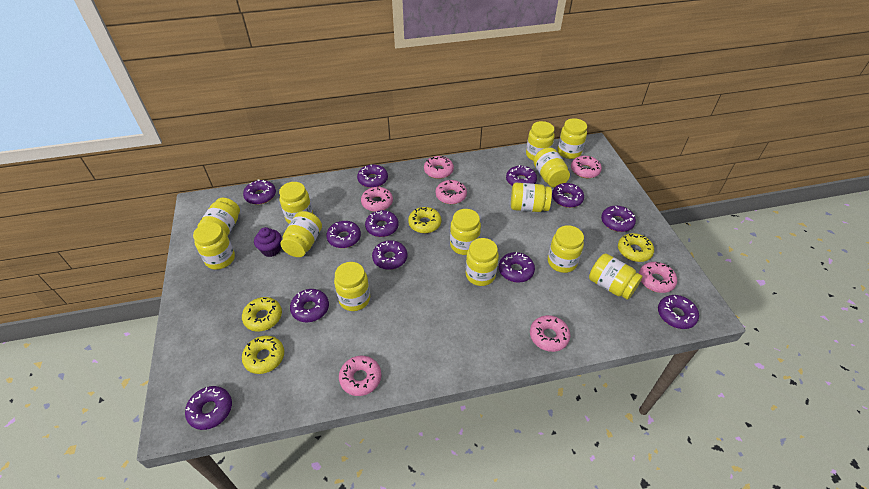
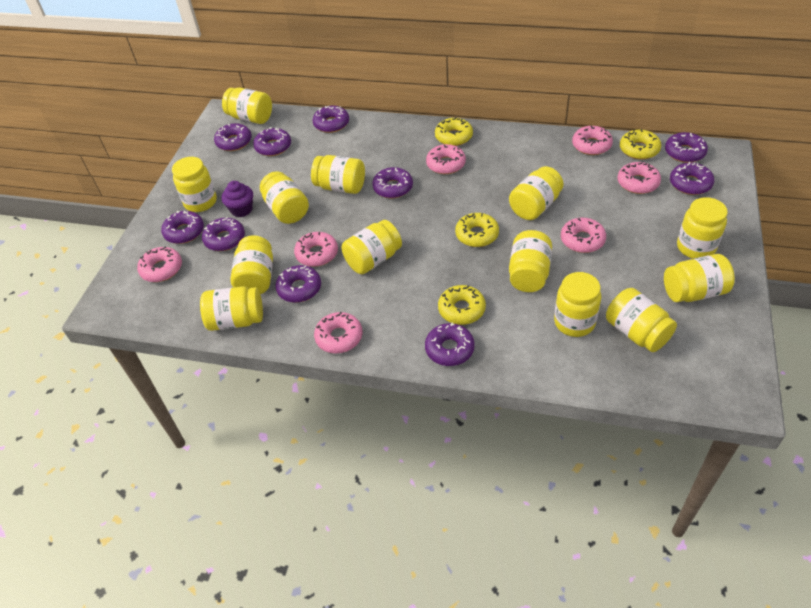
purple donut: [185,386,232,430] [243,179,276,204] [290,289,329,322] [326,221,361,248] [357,164,388,188] [365,210,399,237] [372,240,407,270] [499,252,535,283] [506,165,537,186] [552,183,584,208] [601,206,636,232] [658,295,699,329] = 12 -> [161,211,204,244] [202,217,245,251] [214,123,252,151] [253,127,291,156] [276,265,321,303] [312,106,349,133] [372,167,413,198] [425,322,475,366] [665,132,708,163] [670,162,714,195] = 10

